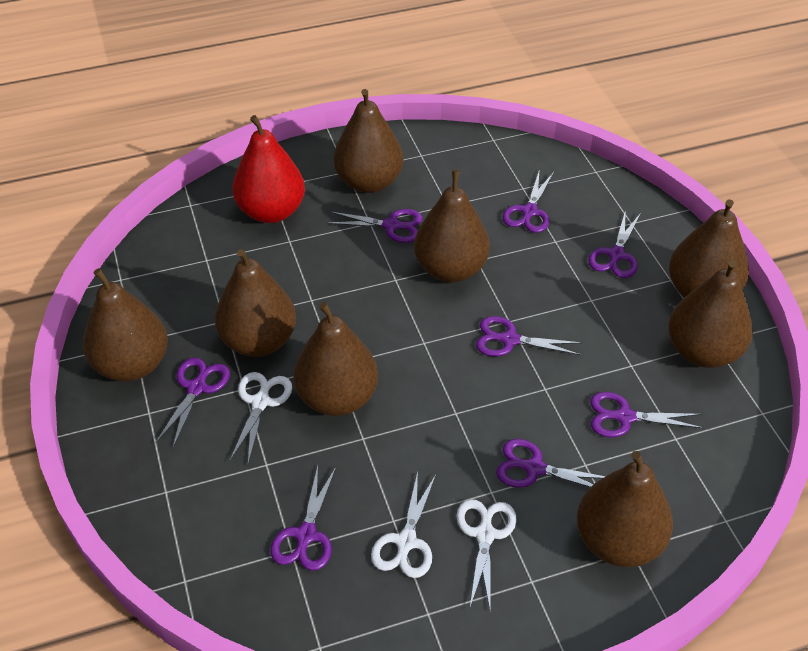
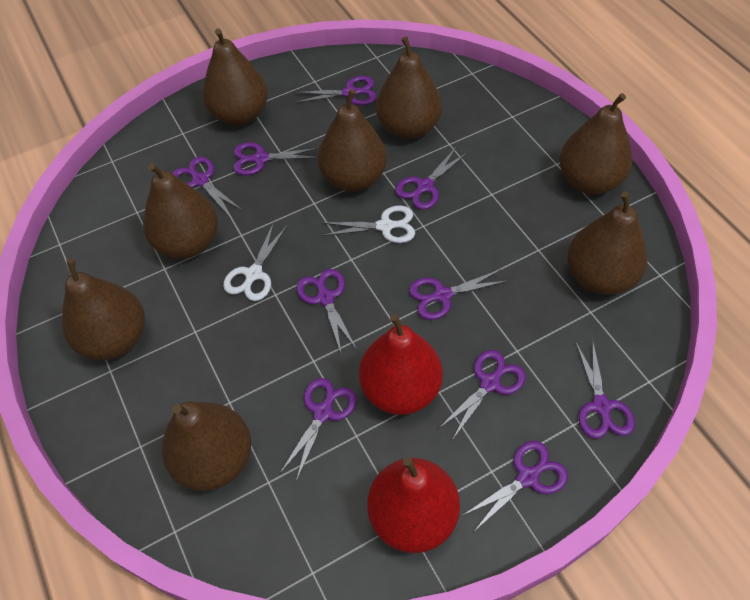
purple scissors: [155,358,230,447] [270,466,336,571] [326,209,423,243] [476,316,583,356] [496,439,606,488] [502,172,554,233] [588,210,641,278] [590,392,703,438] = 8 -> [172,157,243,217] [233,142,319,175] [280,378,357,481] [294,76,376,105] [296,269,357,353] [395,148,468,210] [409,269,508,320] [438,350,526,440] [462,441,568,530] [575,339,635,439] = 10
red pear: [232,115,305,223] = 1 -> [359,314,443,415] [368,457,460,553] = 2
white scissors: [230,372,292,463] [371,472,436,578] [456,499,517,608] = 3 -> [223,222,287,301] [322,206,415,243] = 2

